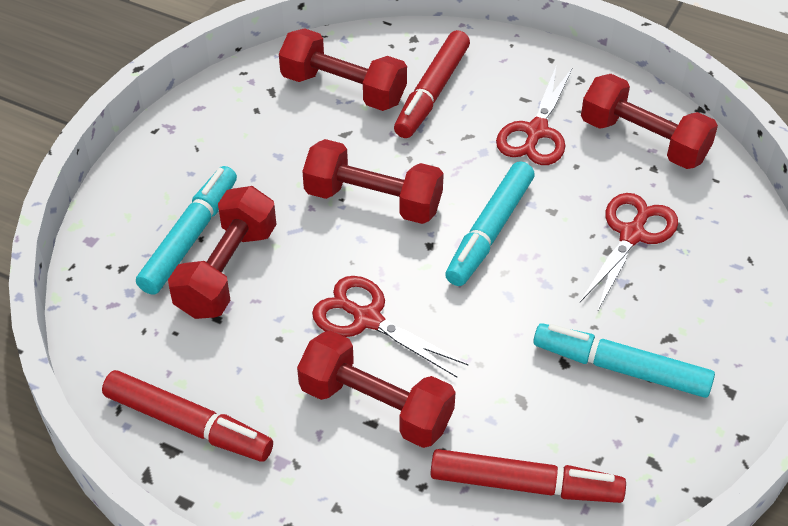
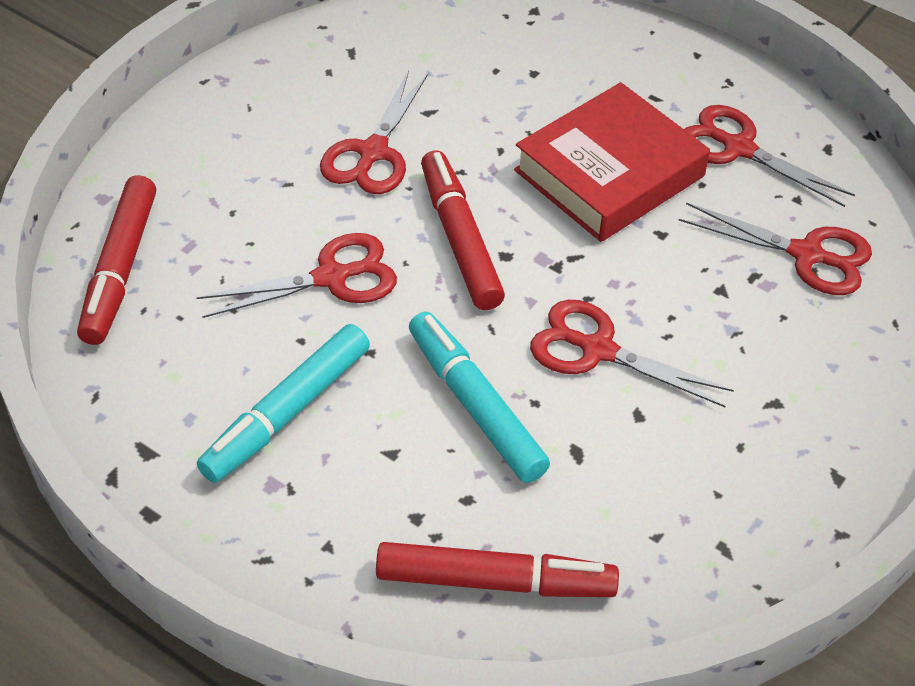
red book: none = 0 -> [514,82,710,242] = 1
red dumbbell: [168,186,277,319] [279,28,407,111] [297,330,456,448] [302,139,444,224] [581,74,718,169] = 5 -> none = 0
red scissors: [312,276,468,377] [496,67,573,165] [580,193,678,310] = 3 -> [196,233,397,318] [320,70,428,194] [530,300,734,407] [679,202,872,295] [684,105,855,207] = 5
turquoise marker: [136,166,237,295] [445,161,535,286] [533,323,715,398] = 3 -> [197,324,370,483] [409,312,550,483] = 2

